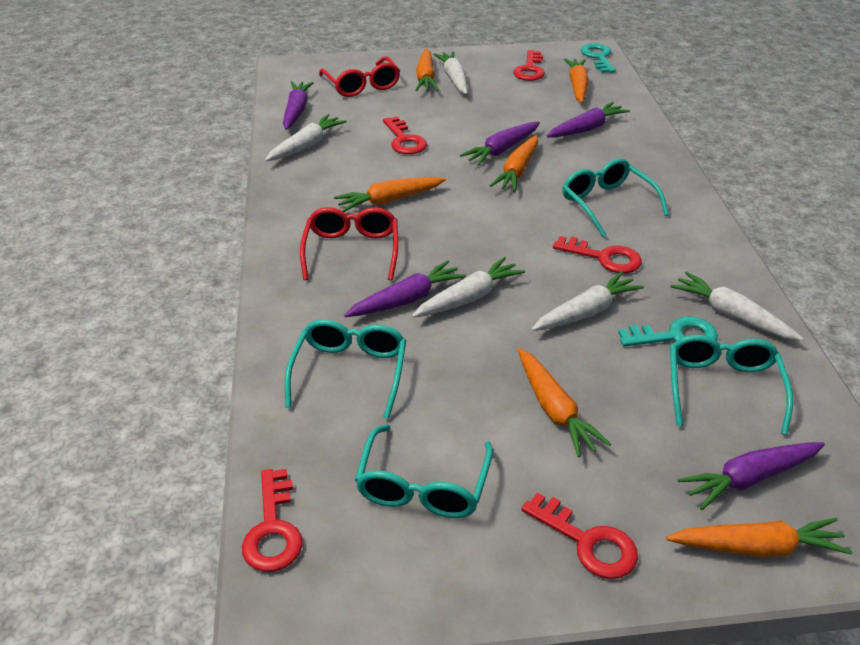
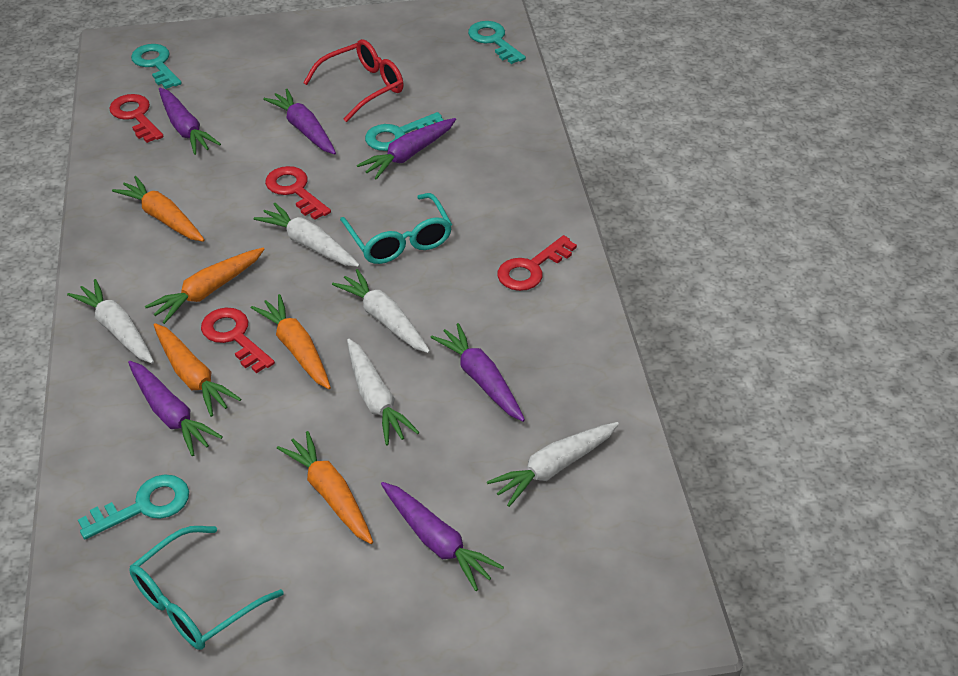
orange carrot: [334,177,446,212] [416,49,439,91] [490,135,538,192] [517,348,611,457] [564,59,589,103] [666,518,852,557] = 6 -> [112,176,205,242] [145,248,264,324] [154,323,241,417] [251,294,331,389] [277,431,373,544] = 5
purple carrot: [283,81,314,130] [344,260,466,317] [460,122,540,166] [547,102,630,138] [678,442,825,510] = 5 -> [128,361,223,456] [159,88,221,155] [263,89,336,154] [357,118,456,180] [381,482,504,591] [430,323,525,422] = 6
red glasses: [300,207,398,281] [319,56,400,97] = 2 -> [303,39,404,122] = 1
red key: [242,469,303,572] [383,117,427,154] [513,50,545,81] [521,493,638,579] [553,236,642,273] = 5 -> [109,94,164,143] [201,308,275,373] [265,166,331,220] [497,235,577,291] = 4
turquoise glasses: [285,319,406,419] [355,424,493,518] [562,158,669,237] [670,335,793,435] = 4 -> [129,526,284,650] [340,193,452,264] = 2
turquoise key: [581,43,616,73] [618,316,718,347] = 2 -> [78,474,189,539] [131,44,182,89] [365,112,443,151] [468,21,526,64] = 4

